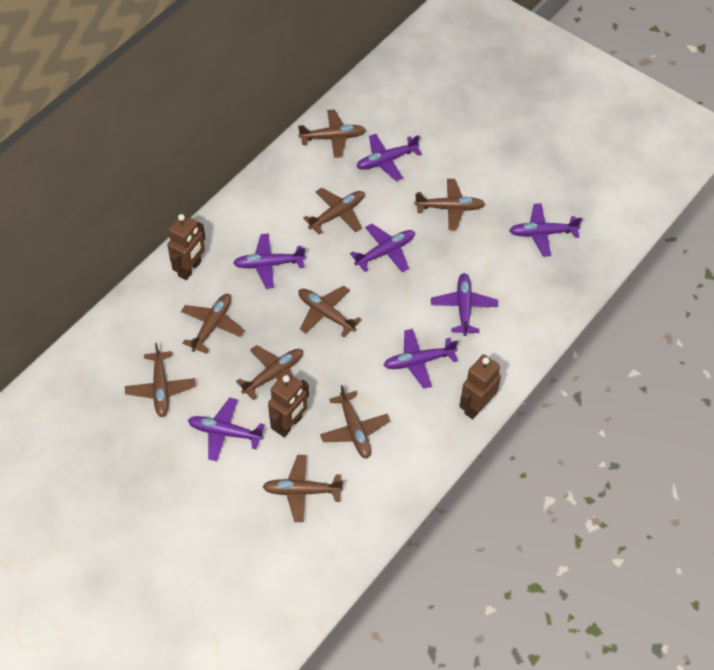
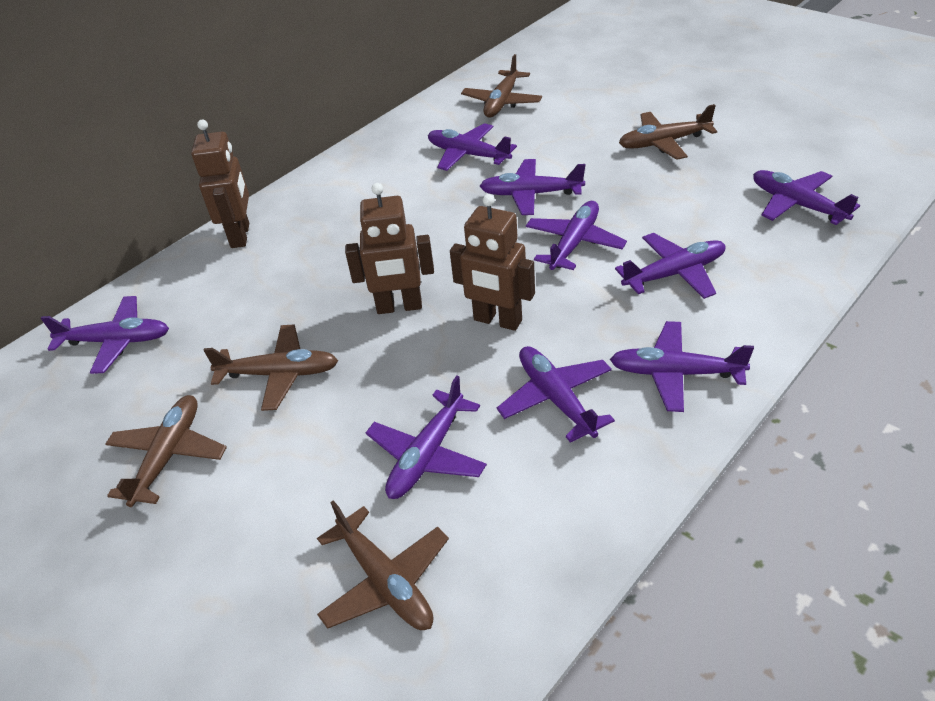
brown plane: [125,343,196,418] [181,294,245,354] [236,345,303,400] [262,455,343,522] [298,109,366,158] [298,286,362,338] [303,188,364,234] [320,385,390,459] [415,179,485,230] = 9 -> [105,395,227,507] [203,325,338,411] [317,500,449,630] [461,54,542,118] [619,104,717,160] = 5
purple plane: [188,397,264,461] [233,234,306,289] [350,224,415,272] [356,134,422,181] [384,329,458,389] [431,273,498,336] [509,203,582,257] = 7 -> [40,296,169,374] [366,376,487,499] [428,123,517,171] [480,159,585,215] [497,346,615,443] [526,201,627,270] [610,321,754,412] [615,233,726,299] [753,170,860,225] = 9

